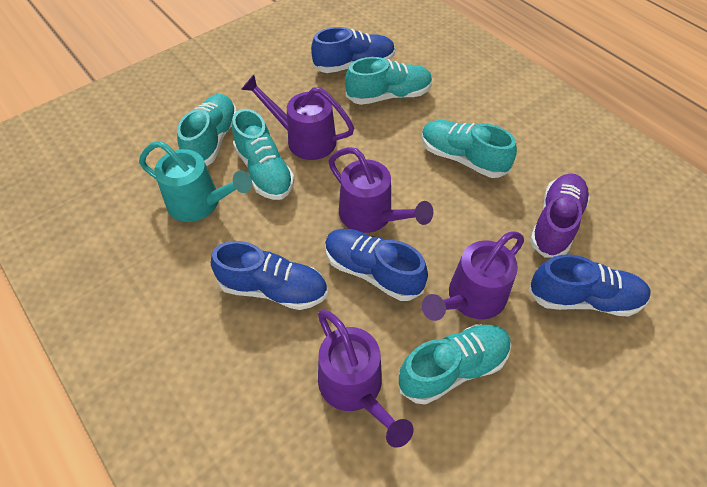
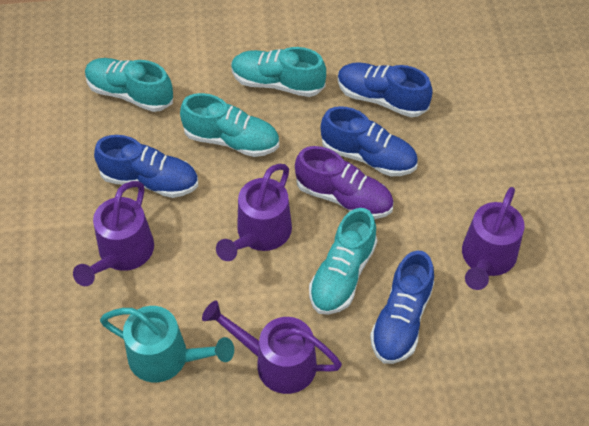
turquoise shoe: [177,94,237,166] [232,109,294,200] [345,57,433,105] [399,324,511,405] [421,120,517,178] = 5 -> [85,58,173,112] [180,93,279,157] [231,47,326,97] [309,208,377,315] = 4

